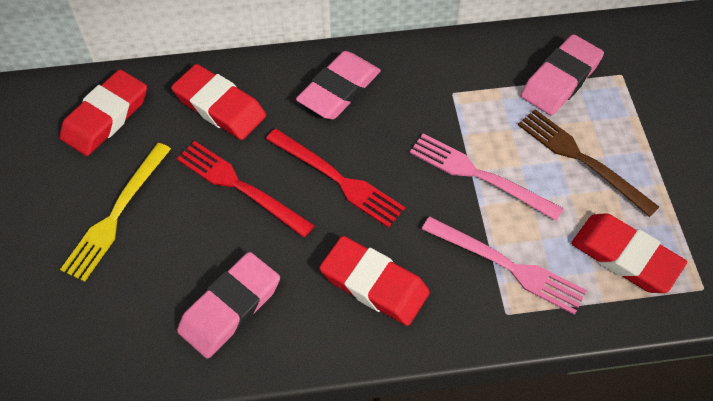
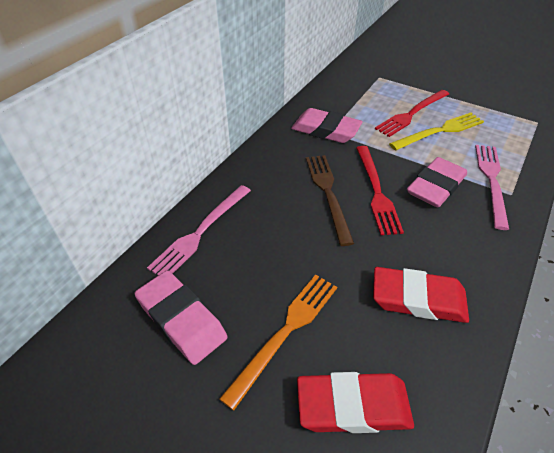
orange fork: none = 0 -> [219,275,337,410] = 1
red eraser: [59,69,147,156] [171,64,266,140] [319,236,430,326] [571,213,687,293] = 4 -> [297,372,414,433] [373,267,469,323] = 2

